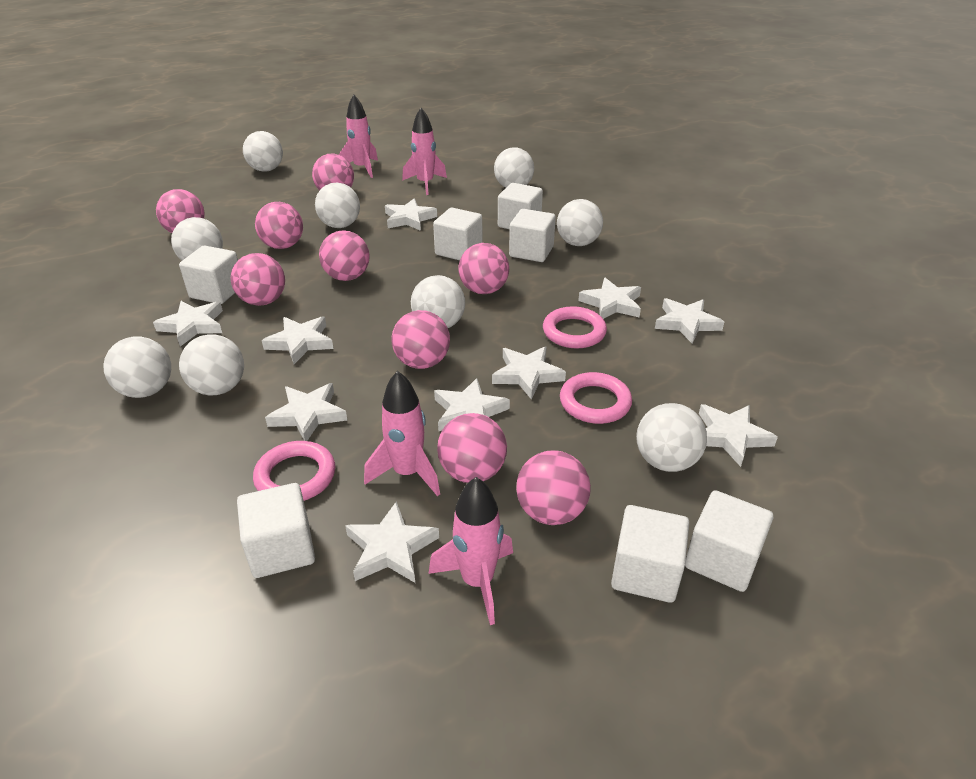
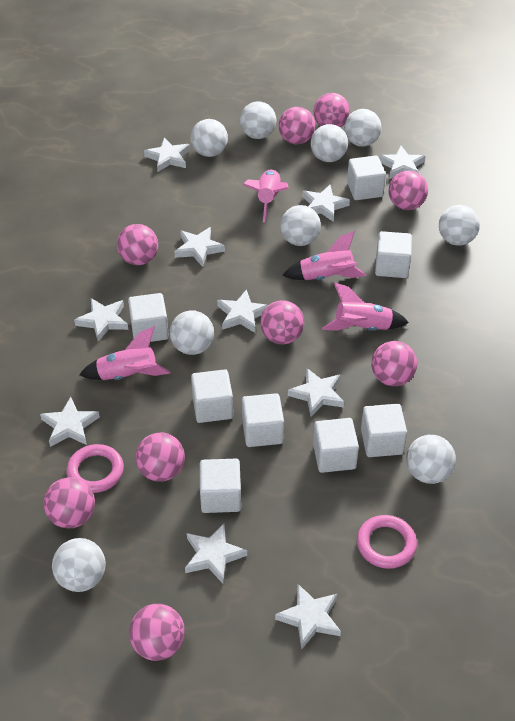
pink ring: [253,441,335,501] [543,306,607,348] [560,372,632,424] = 3 -> [67,444,124,493] [357,515,417,569] = 2
white cube: [179,245,238,304] [237,483,315,578] [433,208,482,260] [498,183,543,229] [509,209,556,262] [611,505,689,603] [685,490,773,592] = 7 -> [128,293,169,342] [191,369,233,423] [200,459,241,513] [242,393,284,447] [313,418,359,473] [347,156,386,200] [361,404,407,457] [375,231,412,278] = 8

